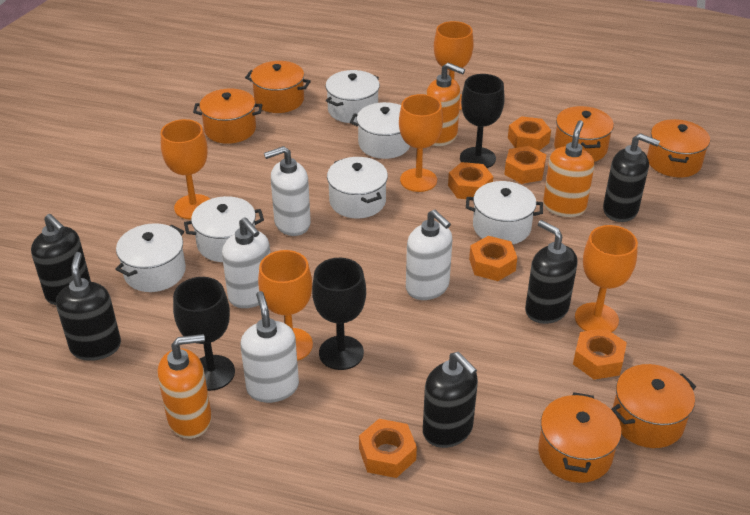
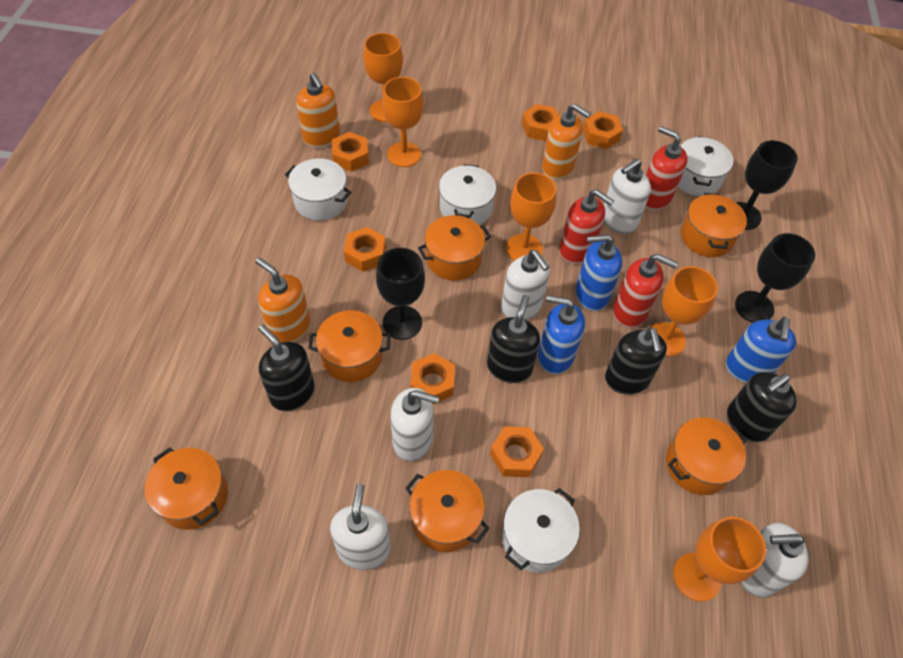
black soap dispenser: [31,214,91,305] [56,252,121,361] [423,352,478,448] [525,220,577,324] [603,133,660,222] = 5 -> [258,325,315,411] [487,295,540,383] [605,327,667,394] [727,372,797,442] = 4
blue soap dispenser: none = 0 -> [538,295,585,374] [575,235,622,311] [726,317,796,383] = 3
red soap dispenser: none = 0 -> [559,189,614,264] [613,254,678,328] [645,126,688,211] = 3
white pot: [116,223,186,292] [184,196,264,262] [326,70,380,123] [327,157,388,218] [350,102,410,159] [466,181,543,244] = 6 -> [285,158,351,221] [439,164,496,225] [502,488,580,573] [678,136,733,196] = 4
white soap dispenser: [222,217,270,308] [240,291,299,403] [264,146,311,236] [406,210,453,300] = 4 -> [330,484,390,570] [390,388,439,461] [501,250,550,320] [604,159,651,234] [740,523,808,598] = 5

